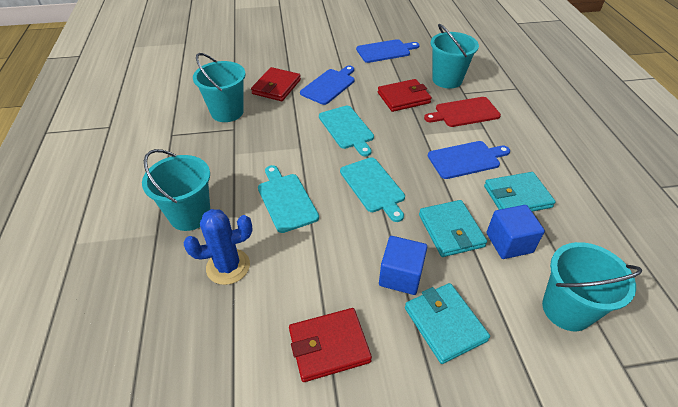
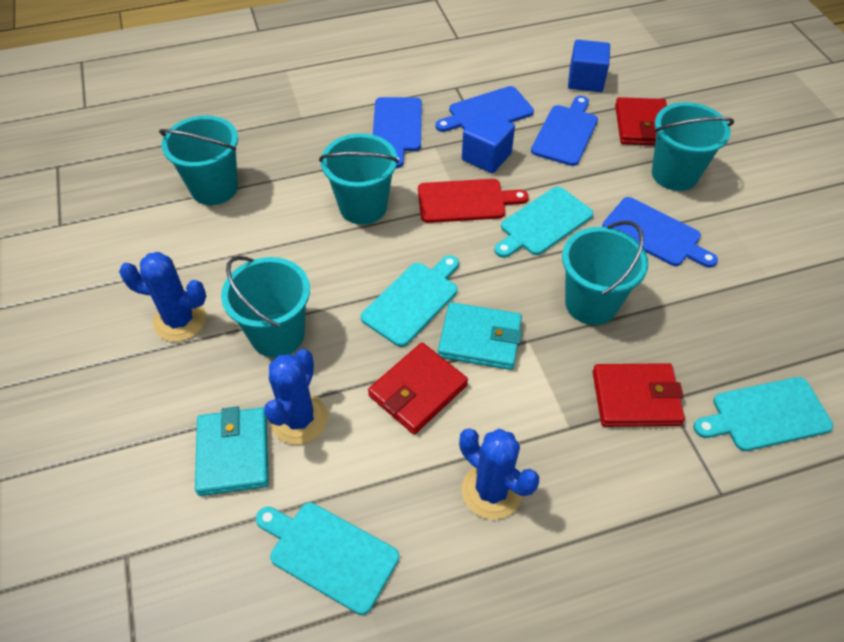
blue cactus: [184,209,253,285] = 1 -> [119,252,206,342] [264,349,328,445] [459,429,539,520] = 3
blue cutting board: [300,66,355,105] [356,39,419,63] [428,141,510,179] = 3 -> [373,97,422,168] [435,86,534,132] [531,96,598,166] [602,197,718,268] = 4
turquoise bucket: [142,149,210,231] [193,53,246,122] [431,23,479,89] [542,242,642,331] = 4 -> [159,116,238,205] [221,256,310,358] [319,133,399,225] [562,221,648,325] [652,102,734,191] = 5
turquoise cutting board: [258,165,319,233] [319,106,374,157] [340,157,405,222] = 3 -> [256,502,399,615] [360,255,459,347] [494,187,593,258] [693,377,833,451] = 4
turquoise wallet: [405,283,490,364] [419,200,487,257] [484,172,556,212] = 3 -> [195,406,269,496] [438,302,522,370] = 2

